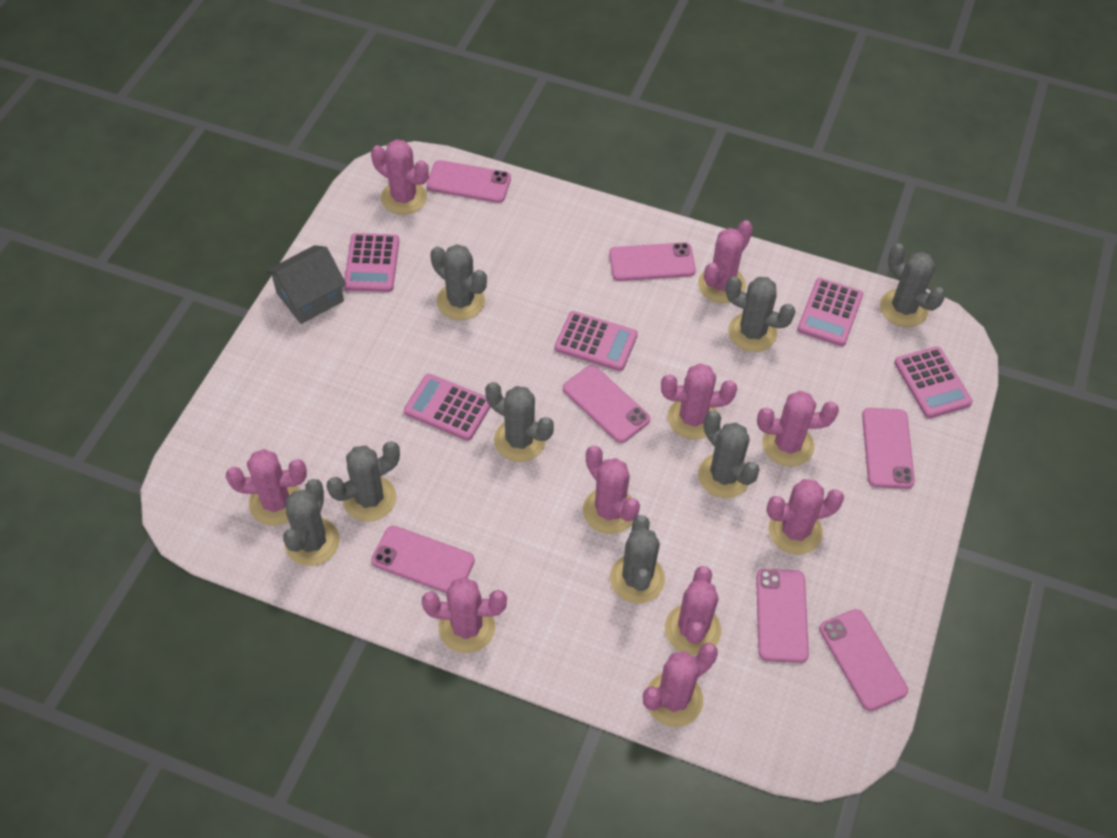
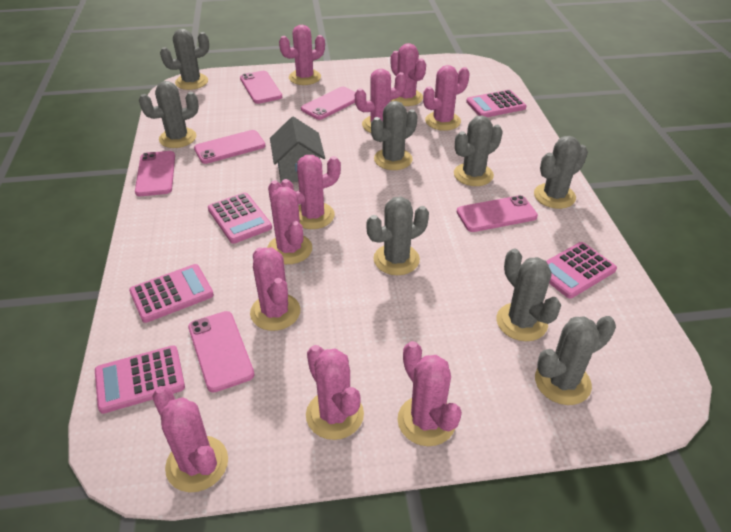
pink phone: [371,526,475,593] [426,160,511,203] [563,365,650,443] [609,242,696,281] [756,569,809,663] [819,609,908,711] [862,408,915,489] = 7 -> [135,151,175,196] [188,311,255,392] [194,130,265,164] [240,71,282,104] [301,87,356,120] [457,195,538,232] = 6

